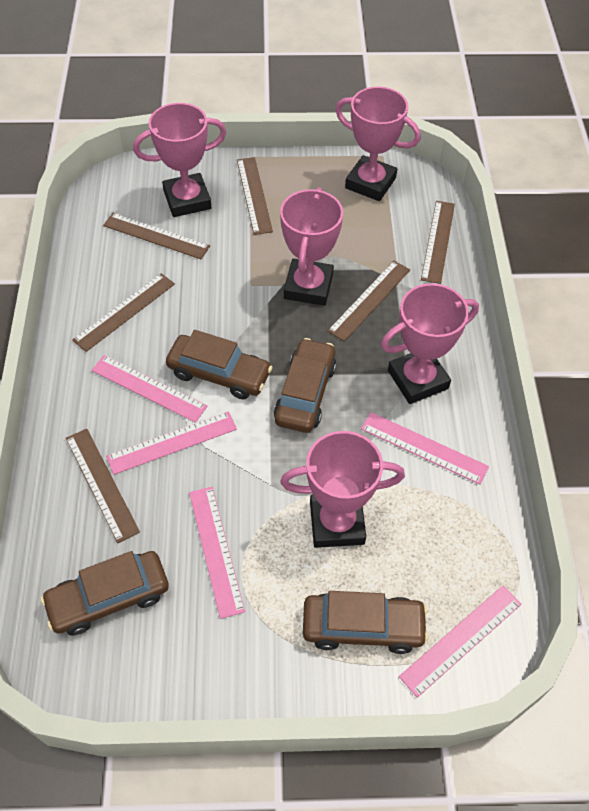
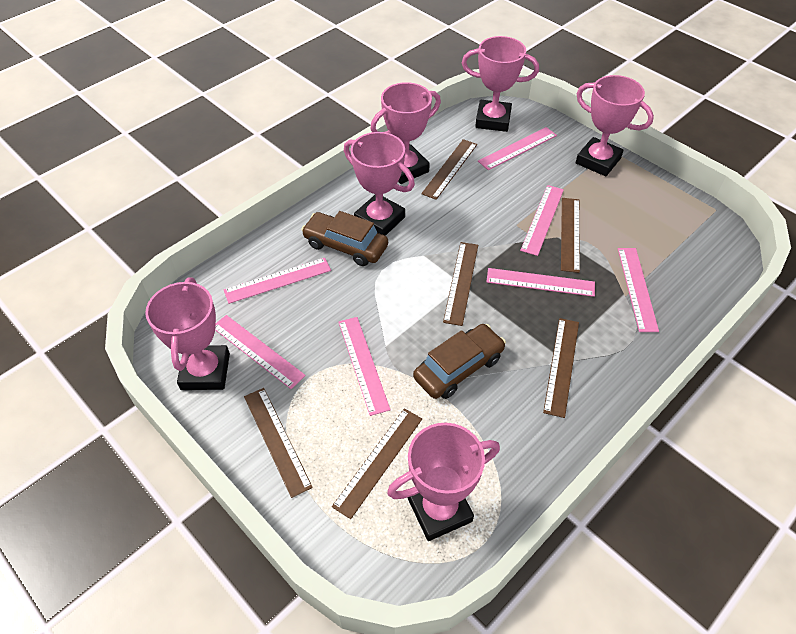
brown car: [40,551,169,635] [166,330,272,399] [274,338,336,433] [303,591,429,654] = 4 -> [301,211,388,266] [413,324,506,399] = 2
pink ruler: [91,355,207,423] [106,411,237,475] [189,487,245,619] [361,412,489,485] [399,586,521,698] = 5 -> [215,315,306,389] [224,258,331,304] [338,317,391,416] [478,127,557,170] [486,268,595,297] [520,185,564,256] [618,248,659,332] = 7
pink trophy: [133,103,227,217] [280,187,343,306] [280,431,405,548] [335,87,421,201] [381,283,479,404] = 5 -> [145,277,230,390] [344,132,415,236] [370,82,441,184] [387,423,500,541] [462,36,539,132] [576,75,654,176] = 6

